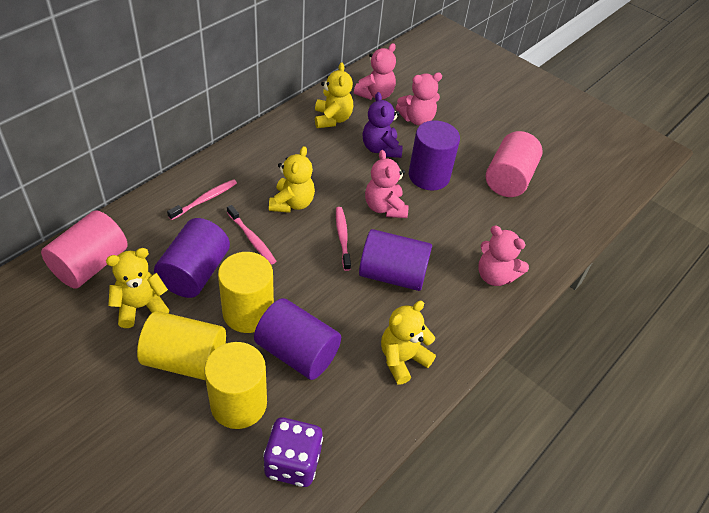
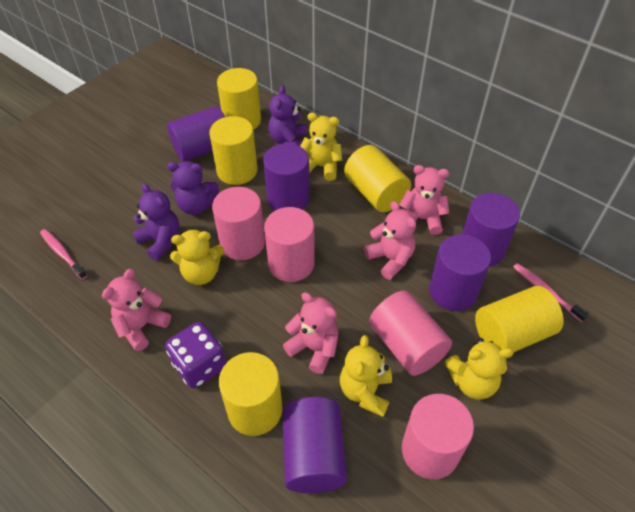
pink cylinder: [41,210,128,289] [486,131,543,197] = 2 -> [212,187,265,260] [264,207,315,282] [369,291,452,376] [402,394,474,479] = 4
pink toothbrush: [167,179,237,220] [227,205,276,265] [336,207,351,271] = 3 -> [40,229,87,279] [513,263,589,322] = 2
purple cylinder: [154,218,230,298] [254,298,341,380] [359,229,432,291] [409,121,460,190] = 4 -> [167,106,225,162] [263,143,310,211] [282,397,347,493] [429,234,491,311] [462,193,520,267] = 5
purple teddy bear: [362,92,403,158] = 1 -> [132,183,179,261] [167,161,219,215] [268,85,307,146] = 3
yellow cylinder: [137,311,226,380] [204,342,267,429] [218,252,274,333] = 3 -> [209,116,258,185] [217,68,261,130] [219,352,283,436] [344,145,411,212] [475,286,564,352] = 5

